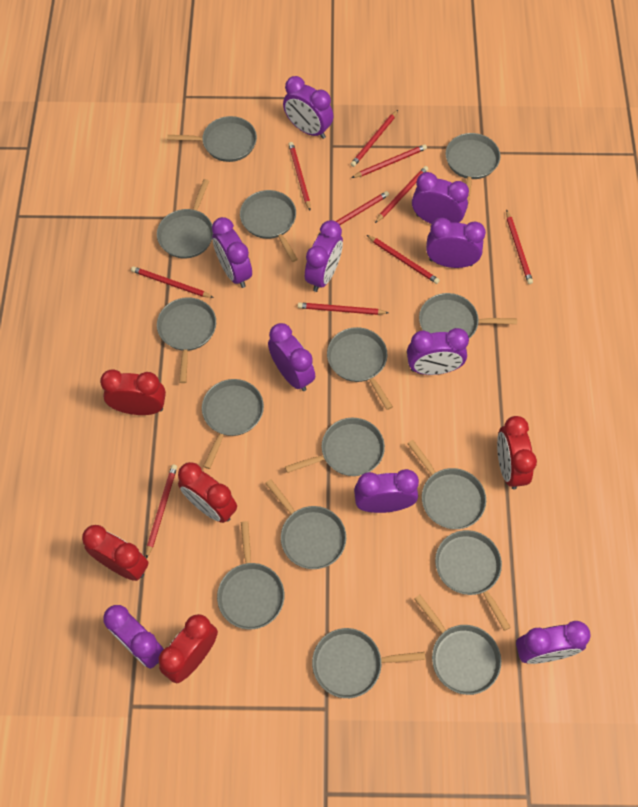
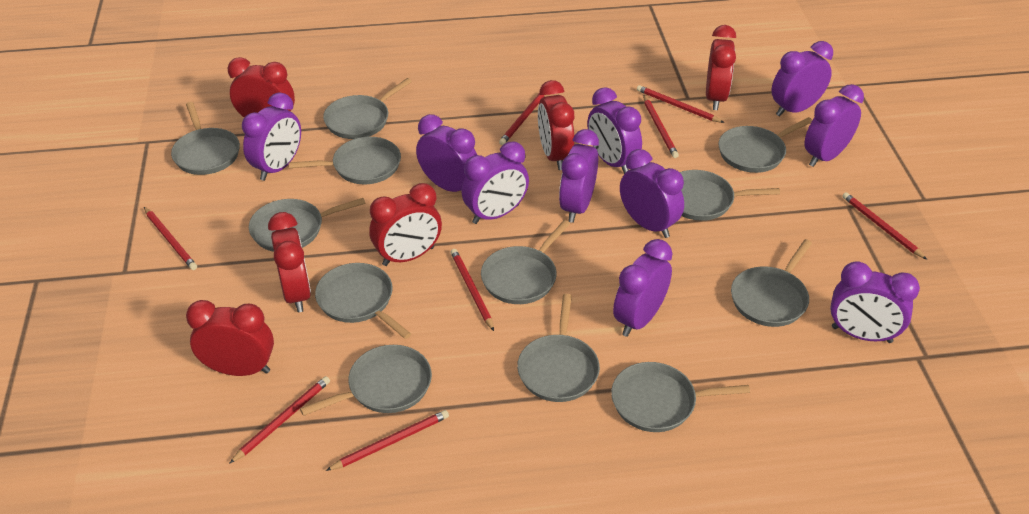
grey pan: [157,179,213,258] [157,297,216,383] [167,116,257,162] [202,379,264,469] [217,521,284,629] [240,190,298,262] [265,479,346,569] [285,418,385,476] [312,628,426,698] [327,327,393,410] [407,440,486,529] [414,595,501,695] [419,293,517,339] [435,530,511,631] [446,133,500,204] = 15 -> [171,102,240,175] [249,198,366,252] [289,137,401,184] [300,345,432,416] [315,263,411,339] [323,78,412,139] [481,220,570,304] [517,294,600,402] [611,362,750,432] [680,170,780,221] [718,117,812,173] [731,239,812,327] = 12
red clock: [82,525,148,581] [100,370,166,415] [159,614,218,683] [178,462,237,523] [497,416,537,490] = 5 -> [186,300,274,376] [227,57,295,117] [268,212,311,312] [369,183,442,266] [538,80,574,170] [706,25,736,110] = 6
red pencil: [131,266,214,298] [146,464,177,559] [288,142,311,210] [298,302,389,315] [318,191,389,235] [351,110,398,167] [352,144,427,178] [367,235,440,284] [375,166,428,223] [506,210,533,284] = 10 -> [144,207,197,270] [229,376,330,464] [326,410,449,471] [450,249,494,331] [499,94,545,145] [637,85,724,123] [643,95,679,158] [842,192,927,260] = 8

